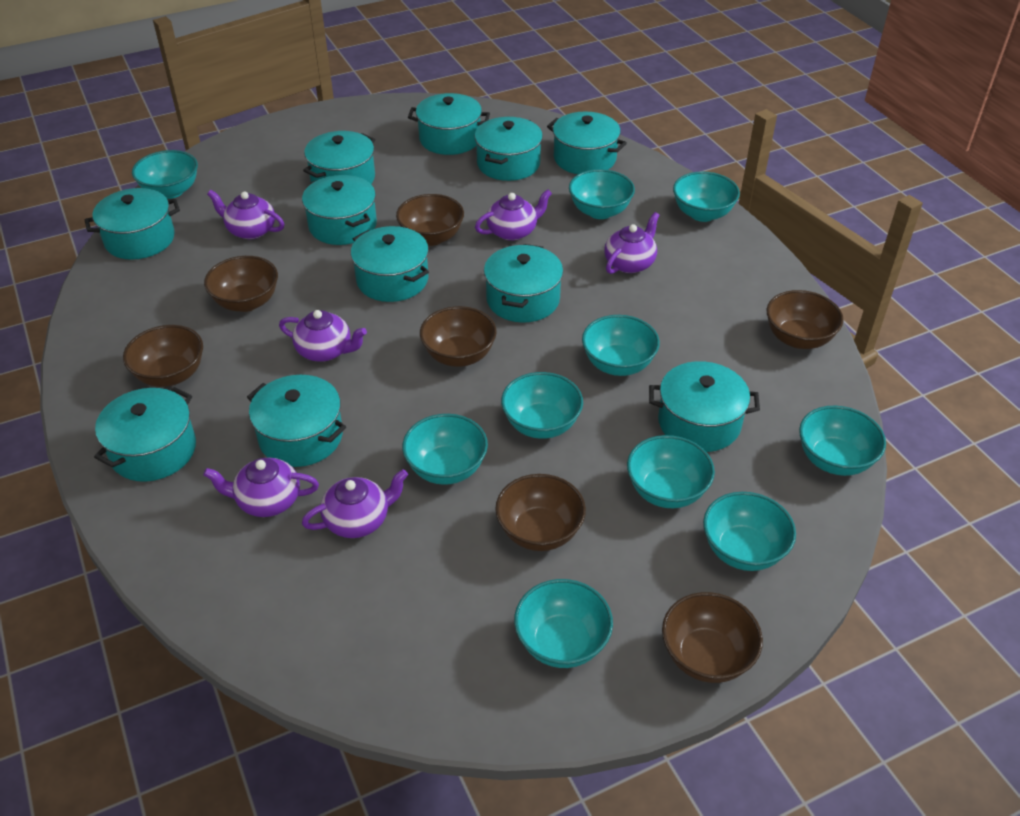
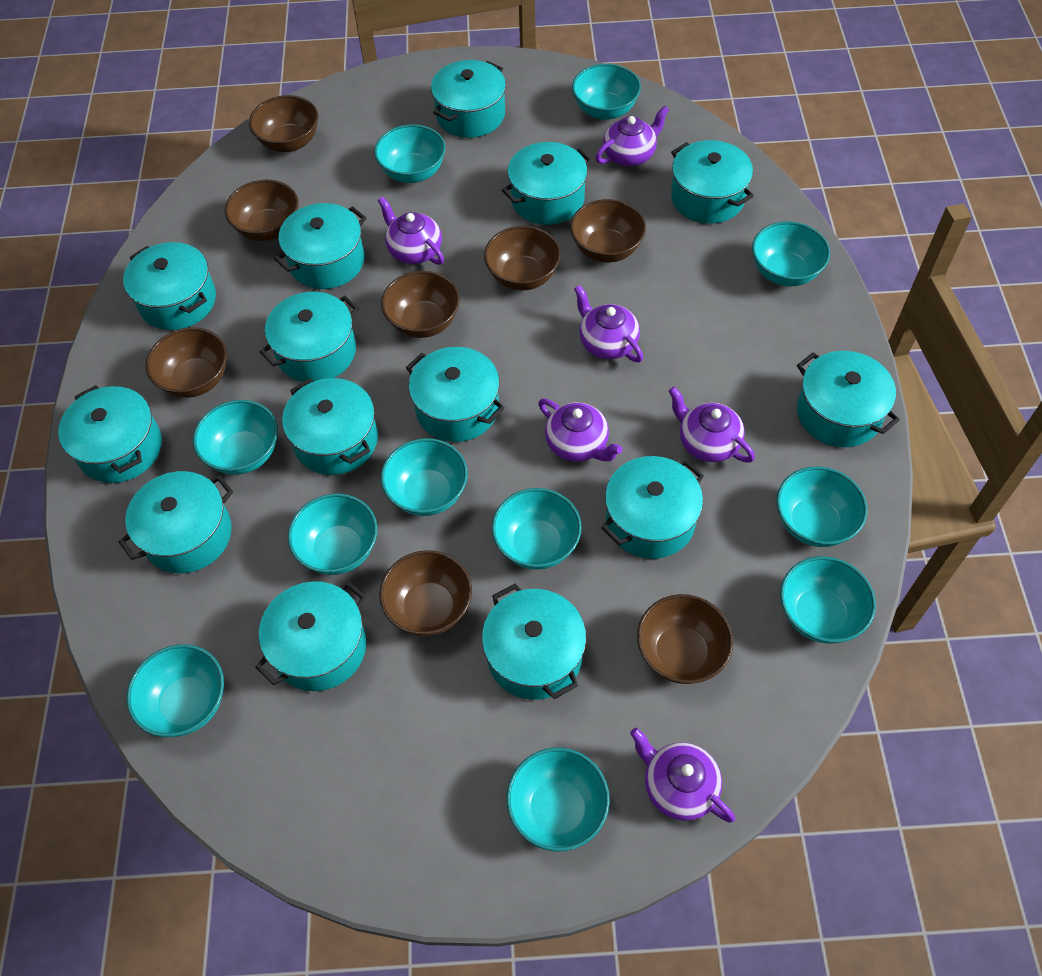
brown bowl: [123,325,203,387] [204,256,278,312] [396,194,464,246] [420,306,496,367] [495,474,586,551] [662,592,763,683] [767,290,844,349] = 7 -> [146,328,227,398] [225,180,298,241] [249,95,318,152] [379,550,472,636] [381,271,460,338] [484,226,561,291] [570,199,646,262] [637,594,733,684] = 8
turquoise bowl: [132,150,198,199] [402,414,488,485] [501,372,583,439] [514,579,613,668] [569,169,635,219] [582,315,660,376] [627,435,715,508] [673,172,740,222] [703,492,796,571] [799,406,886,476] = 10 -> [127,644,224,737] [193,400,278,475] [288,494,377,575] [374,124,446,183] [381,438,468,516] [492,488,582,570] [507,747,610,852] [572,64,641,120] [752,221,830,286] [776,467,868,547] [780,556,876,644] = 11
turquoise pot: [85,188,180,260] [94,387,196,482] [247,375,346,467] [302,175,377,245] [303,131,375,184] [351,226,429,302] [408,93,490,155] [474,117,543,181] [484,244,563,323] [547,112,627,174] [649,361,760,452] = 11 -> [58,385,162,483] [119,471,233,573] [123,242,216,330] [255,581,367,691] [260,292,359,382] [274,203,366,289] [282,378,378,475] [406,347,505,442] [431,60,506,138] [482,584,586,700] [502,142,592,225] [601,456,704,559] [671,140,754,223] [797,351,900,447] = 14

